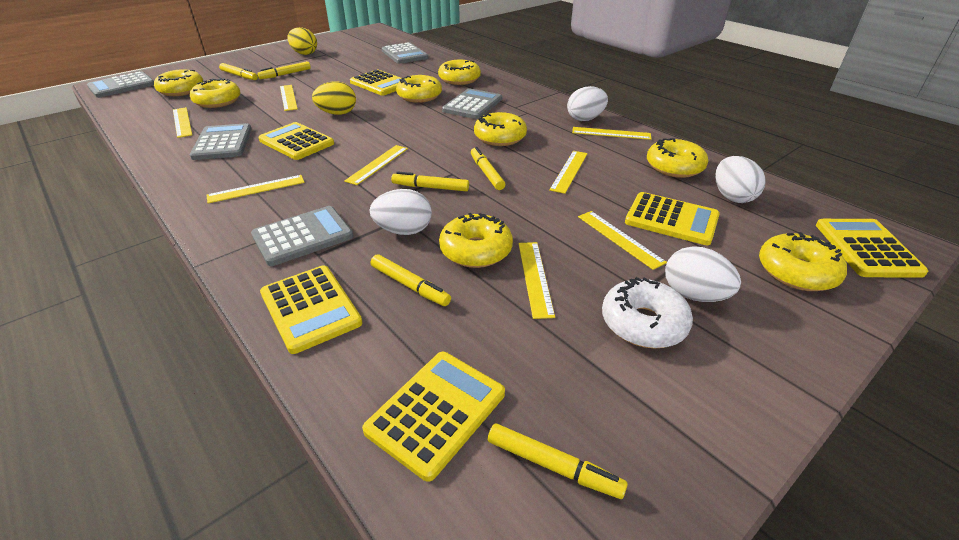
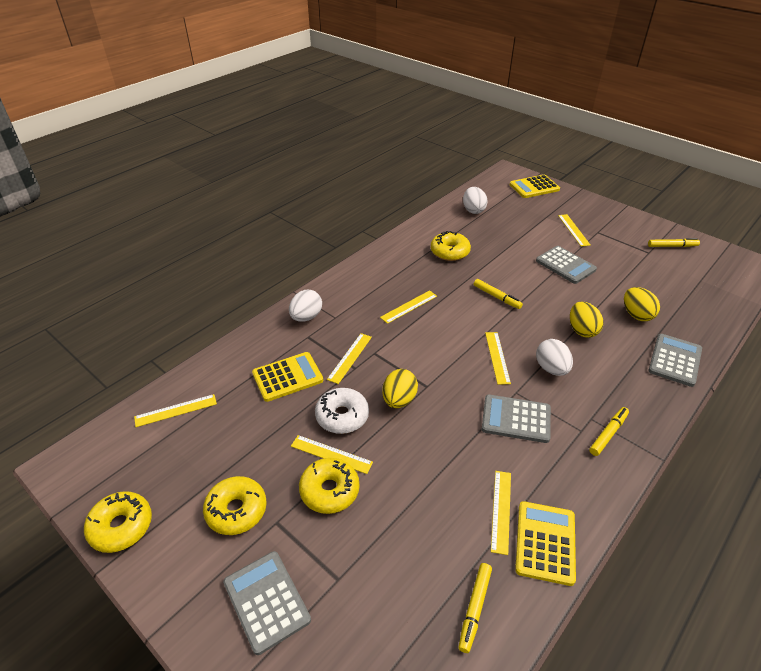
grey calculator: [87,71,154,98] [190,123,252,160] [251,206,354,266] [382,42,428,64] [442,88,502,119] = 5 -> [223,551,311,655] [482,394,551,443] [536,246,597,284] [648,334,702,387] = 4
white egg: [369,189,432,235] [567,86,608,121] [665,246,741,302] [715,156,765,203] = 4 -> [289,290,322,322] [463,187,487,214] [536,339,573,376] = 3
yellow calculator: [258,122,334,160] [260,266,363,354] [350,70,401,95] [362,352,505,482] [625,192,720,245] [816,219,928,278] = 6 -> [252,352,323,402] [510,175,560,198] [515,501,576,586] = 3
yellow donut: [154,69,203,96] [190,78,241,108] [396,75,442,103] [438,60,481,85] [439,213,513,268] [474,112,527,146] [647,138,708,178] [759,232,847,291] = 8 -> [84,491,152,553] [203,476,267,535] [299,458,359,514] [431,231,471,261] = 4
yellow egg: [287,27,317,55] [312,81,356,115] = 2 -> [383,369,418,408] [570,302,604,338] [624,287,660,321] = 3
yellow marker: [219,63,258,80] [257,61,311,79] [371,254,451,306] [391,171,469,191] [471,147,505,190] [488,423,628,499] = 6 -> [459,563,492,653] [474,279,523,309] [589,407,629,456] [648,238,700,247] = 4
yellow ruler: [173,107,192,138] [206,175,305,203] [280,85,298,111] [344,145,408,185] [518,242,555,319] [549,151,588,194] [572,127,652,140] [578,211,667,270] = 8 -> [134,394,217,427] [291,435,373,474] [327,333,372,384] [380,290,437,324] [485,332,511,385] [491,471,511,555] [558,214,591,247] = 7

